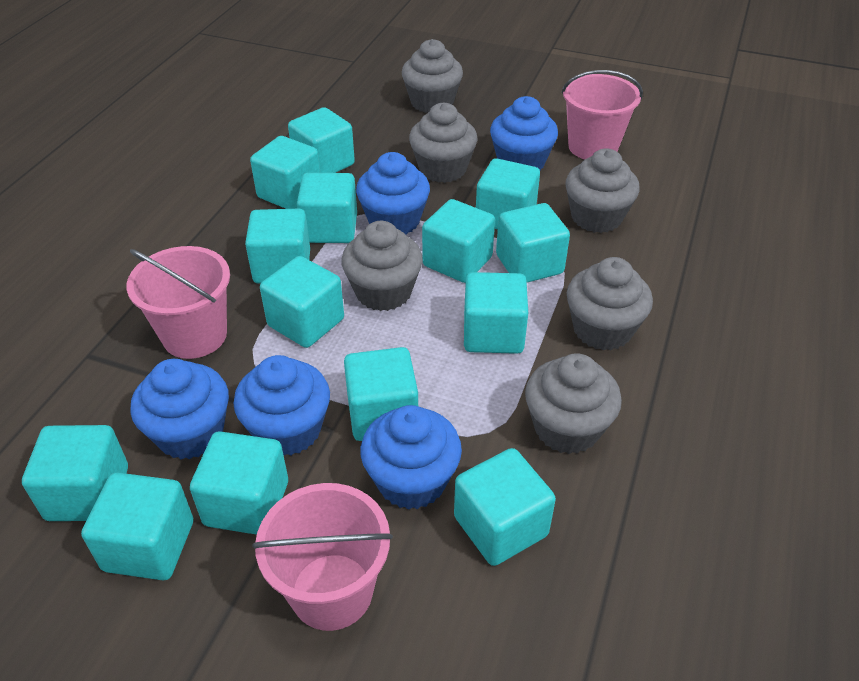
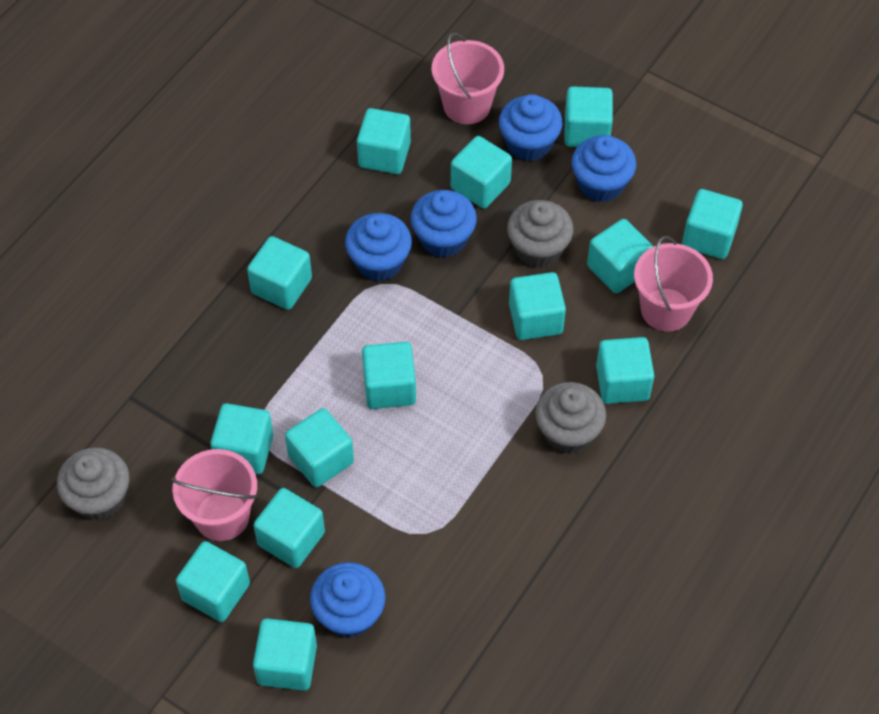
grey cupcake: [341,221,423,311] [402,39,463,113] [409,103,478,183] [525,353,622,454] [565,148,640,233] [567,257,653,350] = 6 -> [57,447,130,520] [507,200,574,268] [535,382,606,454] = 3

